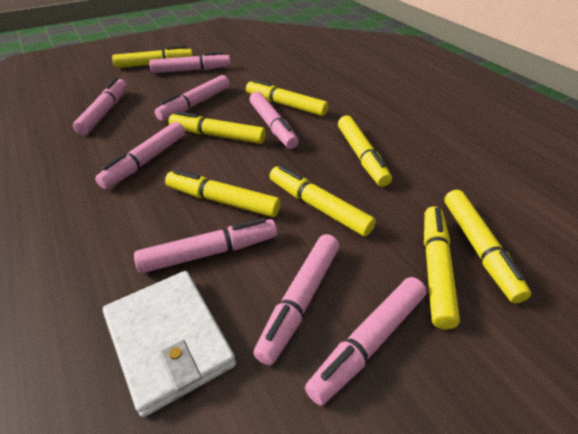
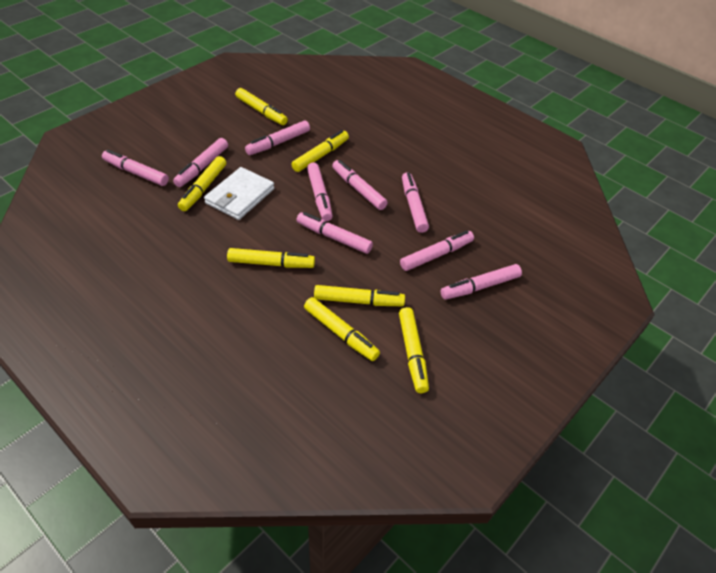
pink marker: [73,77,127,135] [95,122,185,189] [134,218,277,273] [149,52,231,73] [155,75,230,121] [249,92,299,149] [253,234,340,365] [305,277,427,406] = 8 -> [102,149,169,186] [173,138,228,187] [245,120,310,155] [296,212,373,254] [307,162,333,221] [332,160,388,210] [400,230,474,271] [402,172,429,233] [441,264,522,300] = 9
yellow marker: [112,46,193,68] [165,169,280,217] [168,111,266,144] [246,79,328,116] [269,165,376,236] [338,116,392,187] [424,206,460,329] [444,190,531,303] = 8 -> [178,156,226,211] [227,248,315,268] [235,88,288,125] [291,130,349,172] [304,297,380,361] [314,285,405,306] [399,307,429,393] = 7

